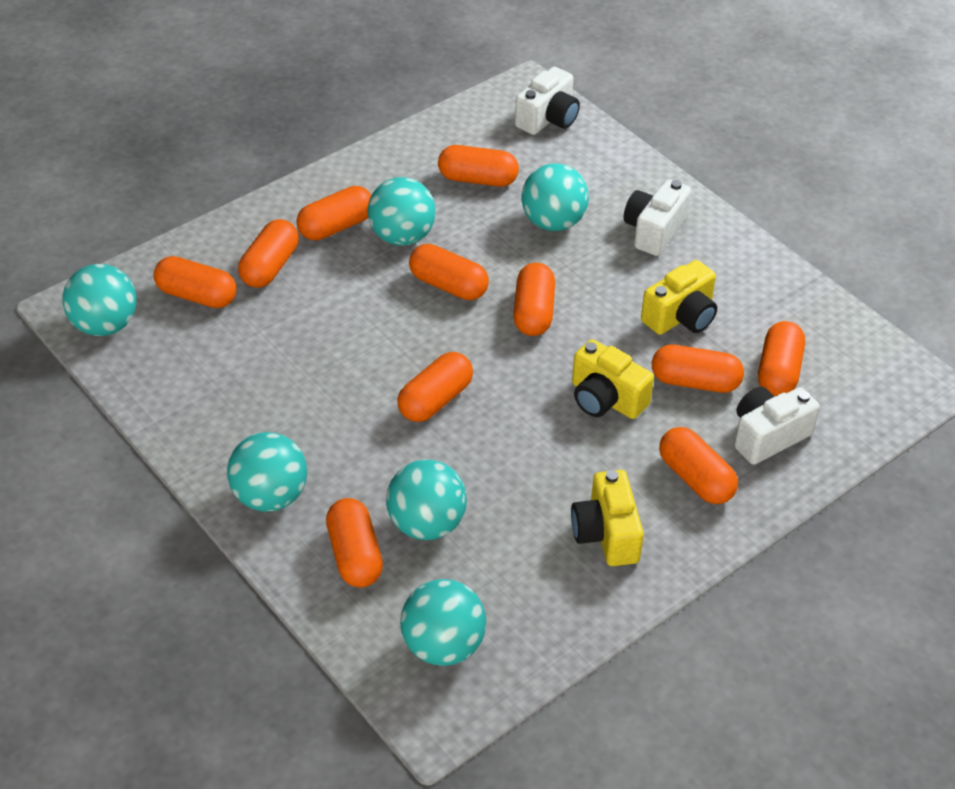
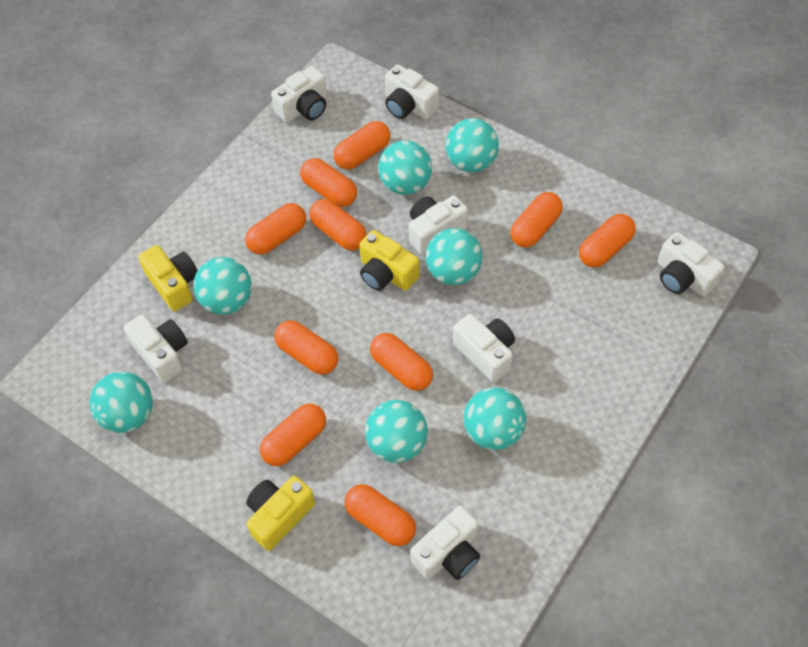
orange capsule: [153,256,236,308] [238,219,299,288] [297,186,372,241] [326,498,383,588] [397,352,473,422] [409,244,489,300] [438,145,519,187] [513,263,555,336] [652,345,744,393] [659,427,738,504] [758,321,805,396] = 11 -> [245,203,306,255] [260,403,326,466] [274,320,338,375] [300,158,357,207] [309,199,367,251] [333,121,391,170] [344,484,416,546] [370,333,433,391] [510,192,563,248] [579,214,636,268] = 10
turquoise ball: [63,264,137,336] [227,432,307,512] [368,177,436,246] [386,460,467,540] [400,579,486,666] [521,163,589,231] = 6 -> [89,371,153,433] [193,257,252,315] [365,400,428,463] [378,140,432,195] [425,228,483,285] [446,118,499,172] [464,387,526,450] = 7
white camera: [515,67,580,135] [623,179,691,256] [734,387,820,465] = 3 -> [124,314,188,383] [271,66,327,123] [385,64,439,119] [409,195,468,255] [410,506,480,580] [453,314,515,382] [658,232,724,296] = 7

